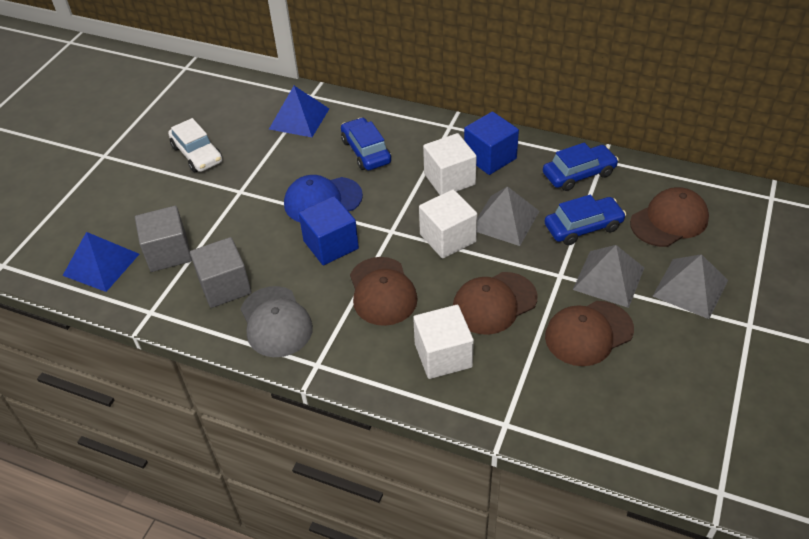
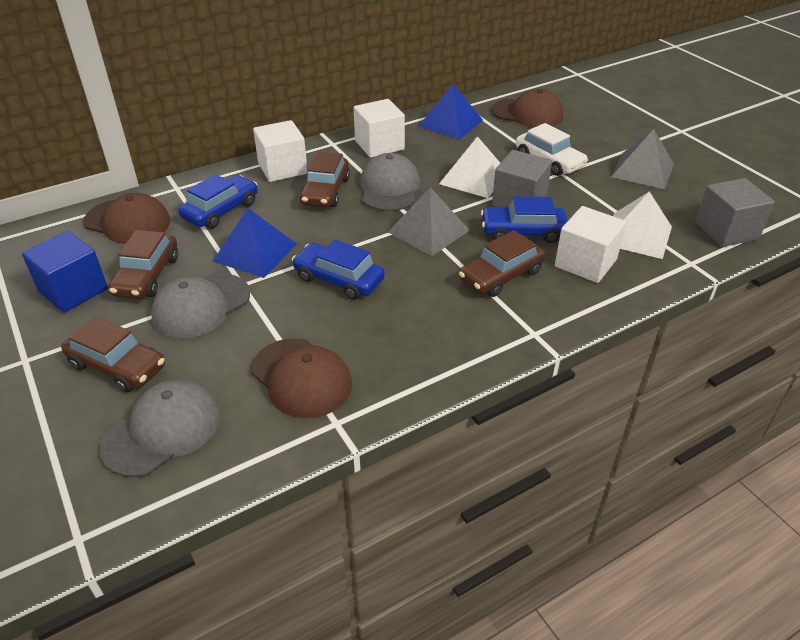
blue cap: [284,175,363,222] = 1 -> none = 0
blue cube: [298,196,359,265] [464,112,519,175] = 2 -> [22,231,108,313] = 1
brown cap: [350,257,418,326] [453,272,537,335] [545,301,634,366] [630,187,709,247] = 4 -> [83,193,170,244] [251,338,352,418] [491,89,563,127] = 3
brown car: none = 0 -> [61,316,165,392] [108,230,178,299] [300,151,350,208] [459,230,545,297] = 4
grey cap: [241,286,313,357] = 1 -> [99,380,220,478] [151,273,250,339] [360,153,420,211] = 3
grey pyramid: [477,186,539,246] [573,245,644,308] [653,254,728,319] = 3 -> [388,187,470,256] [611,129,674,189] = 2
white pyramid: none = 0 -> [439,136,500,198] [613,191,672,259] = 2

